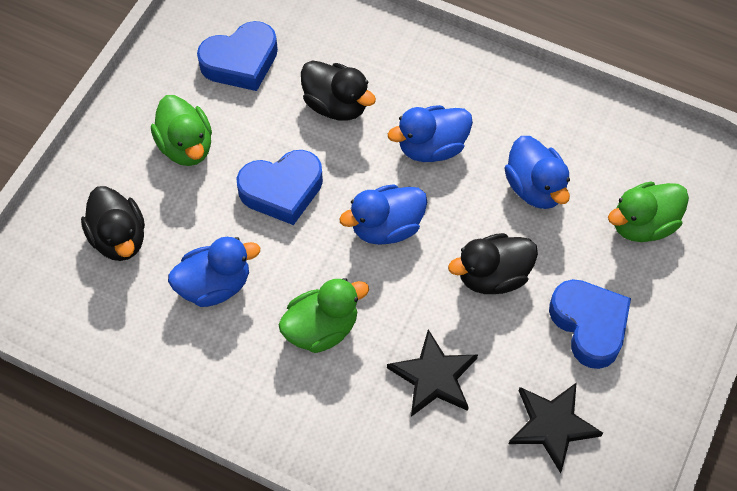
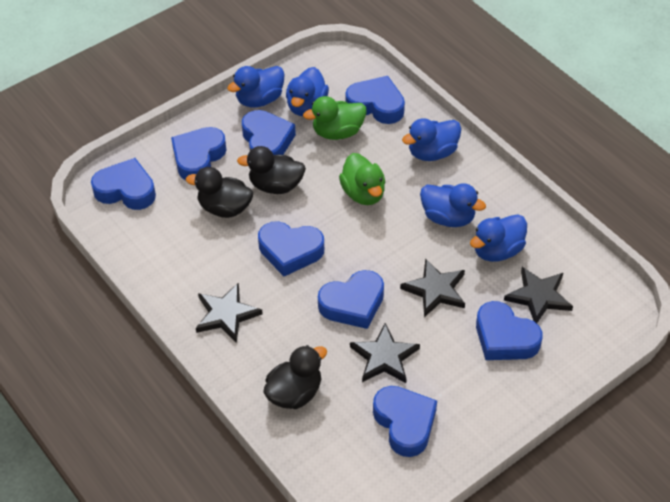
black star: [387,329,478,417] [509,382,603,473] = 2 -> [196,283,263,343] [350,323,420,383] [400,258,465,317] [504,267,573,323] = 4
blue duck: [168,237,260,307] [339,184,427,245] [388,105,473,162] [504,136,570,209] = 4 -> [227,66,284,107] [286,67,329,116] [402,118,461,161] [420,183,486,227] [470,214,527,262] = 5
blue heart: [197,21,278,91] [237,150,323,225] [549,279,631,369] = 3 -> [91,158,156,210] [171,127,226,180] [242,110,296,155] [258,221,324,276] [318,270,384,329] [345,76,405,124] [373,386,437,457] [476,301,543,360] = 8
green duck: [151,95,212,166] [278,278,369,353] [608,182,689,242] = 3 -> [303,96,367,140] [339,153,385,205] = 2

